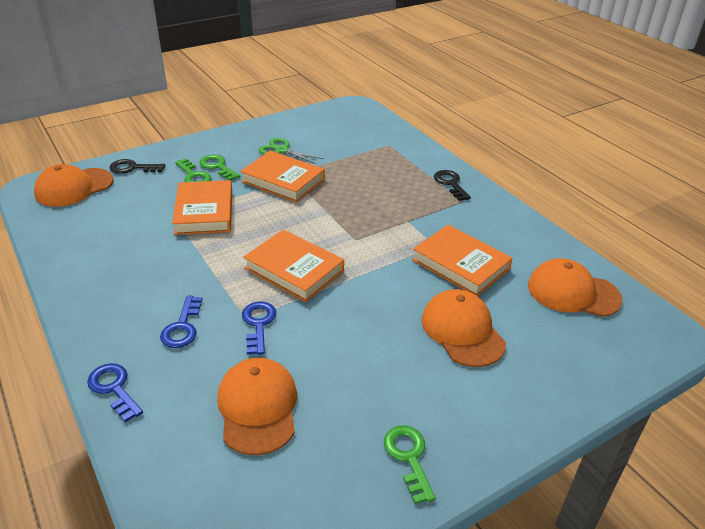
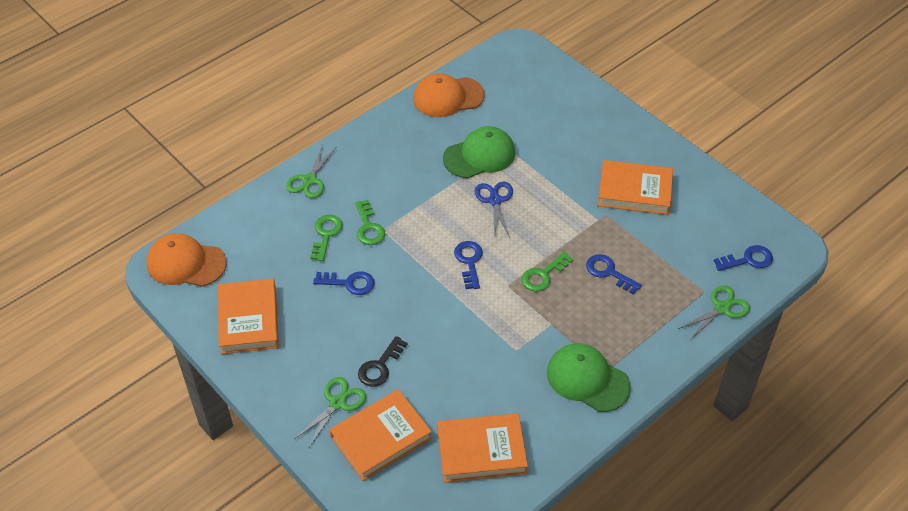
black key: [110,159,165,174] [434,170,471,201] = 2 -> [358,336,407,387] = 1
blue key: [87,363,143,422] [160,296,203,348] [242,301,276,355] = 3 -> [313,271,375,295] [454,241,483,289] [586,254,642,294] [714,245,773,271] = 4
blue scissors: none = 0 -> [475,182,513,239] = 1
green cap: none = 0 -> [443,126,516,178] [547,343,631,412] = 2
green scissors: [259,138,324,164] = 1 -> [286,145,336,198] [294,377,366,449] [678,285,750,341] = 3
orange cap: [34,164,113,207] [217,358,297,455] [421,289,506,367] [528,258,623,317] = 4 -> [147,233,227,287] [413,73,485,117] = 2

